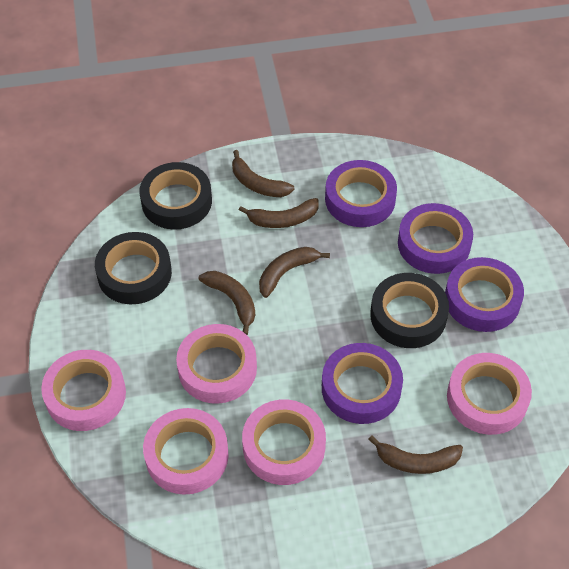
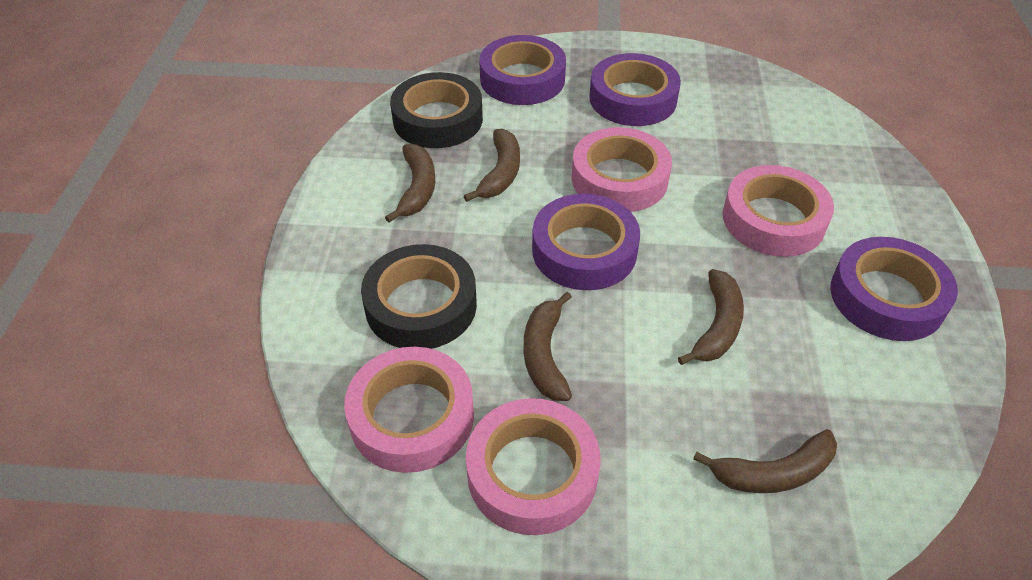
black tape: [95,232,172,304] [139,162,212,230] [370,273,449,348] = 3 -> [361,244,477,349] [390,72,483,148] = 2
pink tape: [41,350,126,431] [143,408,229,495] [176,324,257,404] [242,399,326,485] [447,353,532,435] = 5 -> [344,347,474,473] [466,398,601,535] [572,127,672,212] [723,165,834,257] = 4

